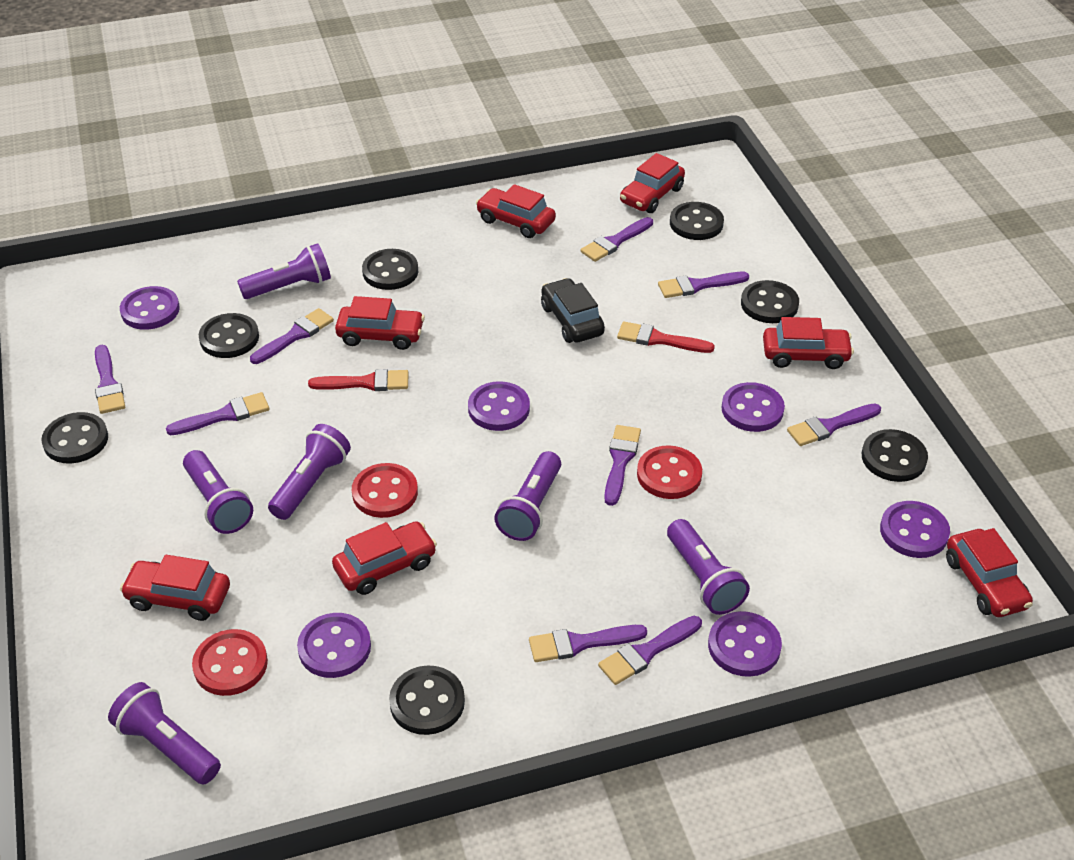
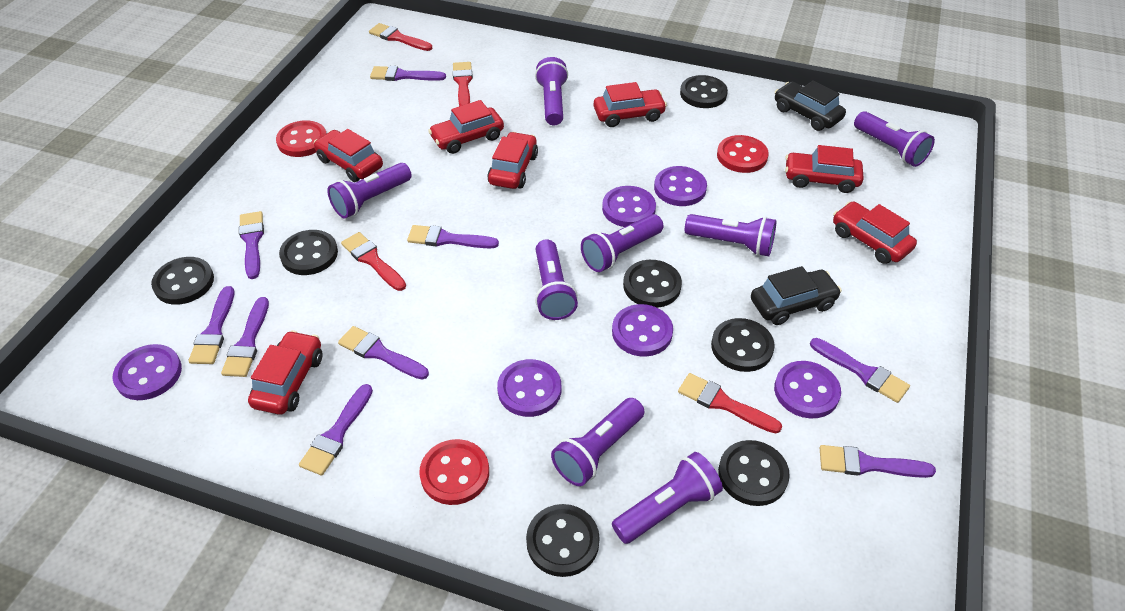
black car: [541,278,605,343] = 1 -> [751,266,842,325] [775,81,846,131] = 2
purple flashlight: [108,682,221,784] [183,450,253,534] [237,243,331,299] [268,424,351,520] [494,451,561,541] [667,519,750,615] = 6 -> [327,163,412,218] [535,57,568,125] [535,239,578,320] [551,398,645,486] [581,214,663,272] [612,452,723,544] [685,214,776,256] [854,111,935,167] = 8
red brush: [308,369,409,391] [617,322,715,353] = 2 -> [341,232,406,291] [369,23,432,51] [453,62,473,106] [678,373,782,434] = 4

